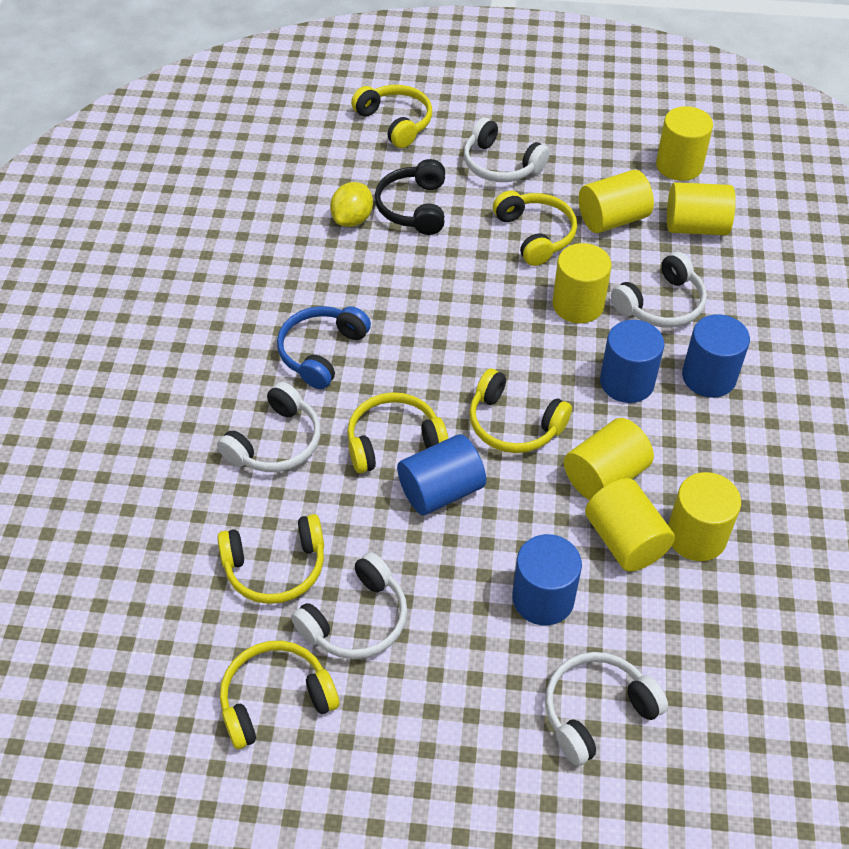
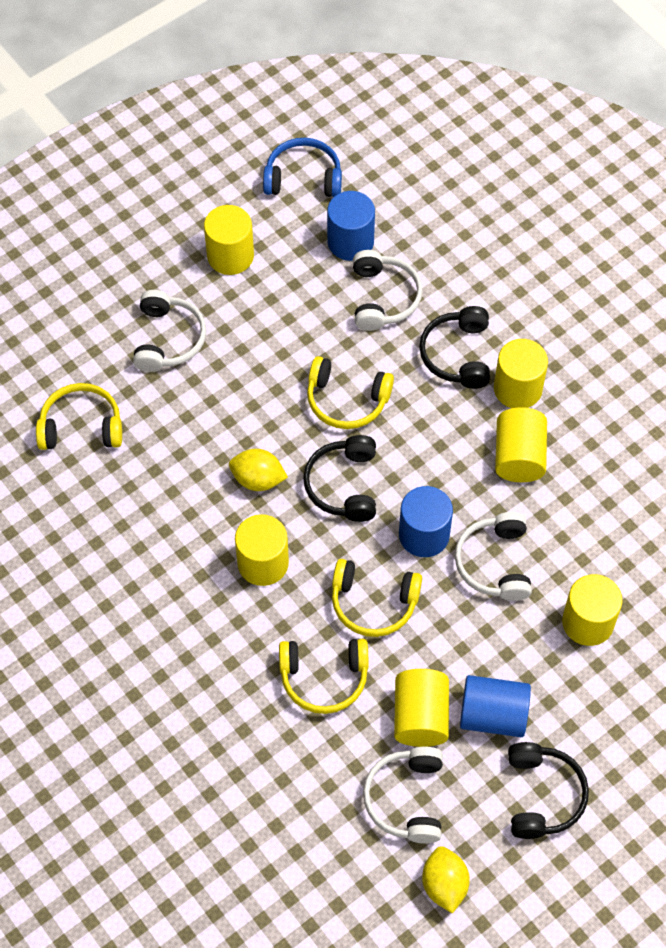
black headphones: [375,159,445,235] = 1 -> [303,435,376,522] [419,306,490,389] [508,742,589,839] = 3
blue cylinder: [397,434,486,515] [512,534,582,625] [600,320,664,403] [682,314,750,397] = 4 -> [327,191,375,261] [399,486,453,557] [460,675,531,737] = 3
white headphones: [217,382,321,472] [291,552,407,659] [464,118,550,182] [545,652,668,766] [611,252,707,328] = 5 -> [133,290,206,372] [353,250,423,331] [363,747,443,844] [455,512,532,601] = 4
yellow cylinder: [553,243,612,323] [564,418,654,500] [579,170,654,233] [585,478,675,572] [656,106,713,181] [667,182,736,235] [668,472,741,561] = 7 -> [204,205,254,275] [235,514,289,586] [394,669,449,747] [494,339,548,408] [495,407,547,482] [562,574,622,646] = 6
yellow headphones: [217,514,324,604] [220,641,339,749] [347,392,449,473] [351,85,432,148] [469,369,572,453] [493,190,577,266] = 6 -> [36,383,122,450] [279,639,369,714] [307,356,394,429] [332,559,422,637] = 4
yellow lemon: [330,182,373,227] = 1 -> [229,449,288,491] [422,846,470,914] = 2

